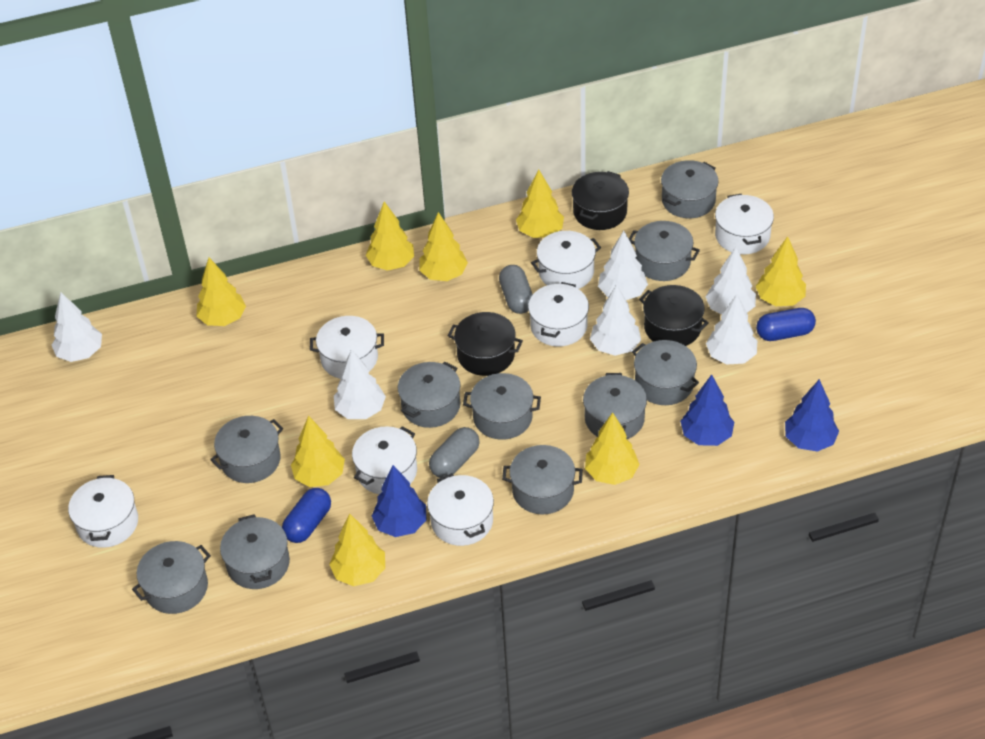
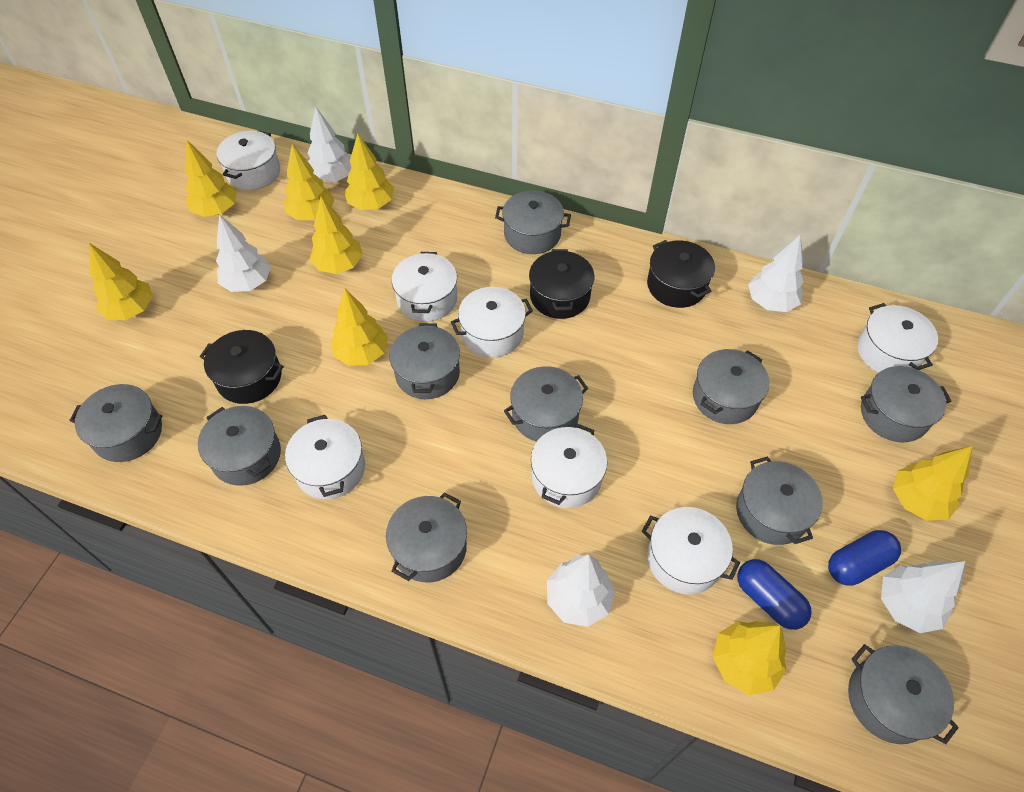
blue tree: [372,465,427,537] [680,374,734,446] [785,379,839,452] = 3 -> none = 0
grey capsule: [429,427,480,478] [499,265,533,314] = 2 -> none = 0
white tree: [52,292,102,362] [334,349,386,419] [590,284,641,356] [598,231,648,300] [706,247,756,315] [706,294,757,365] = 6 -> [216,214,271,292] [307,106,352,182] [547,554,615,627] [748,235,804,312] [881,561,965,633] = 5

